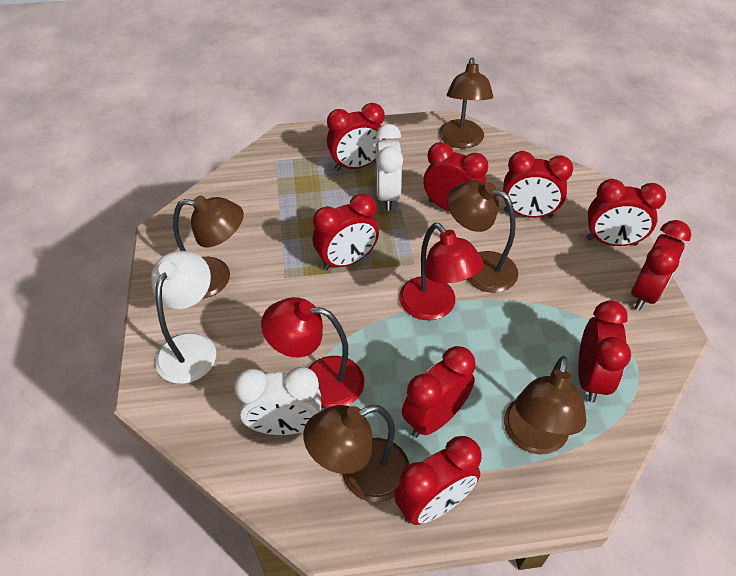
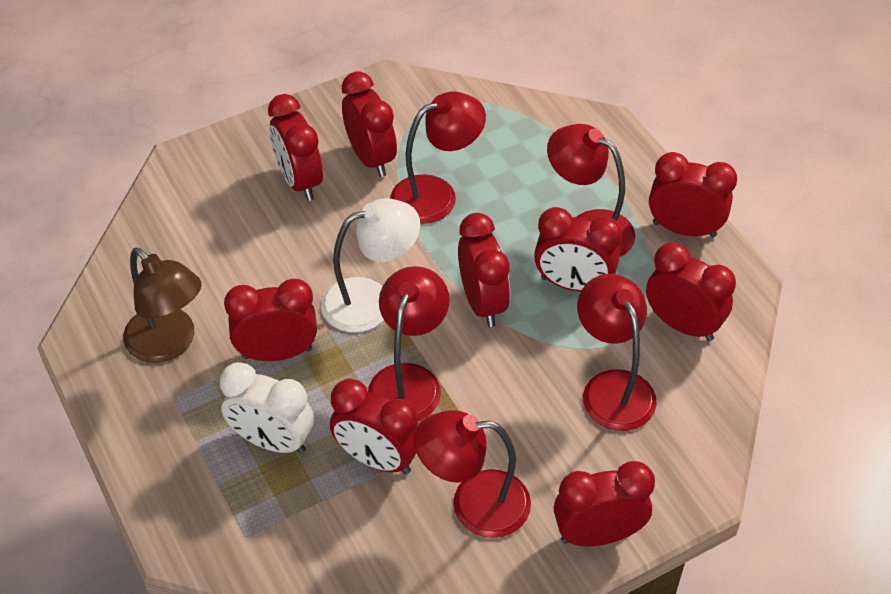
brown lamp: [173,195,244,299] [303,405,410,502] [439,57,493,149] [447,180,518,293] [504,356,586,454] = 5 -> [123,248,202,363] = 1
red lamp: [261,297,364,409] [399,223,484,320] = 2 -> [368,266,450,421] [390,91,486,224] [414,410,531,538] [547,124,636,257] [577,274,657,431] = 5
white clock: [234,367,321,435] [375,124,403,210] = 2 -> [220,362,314,454] = 1

